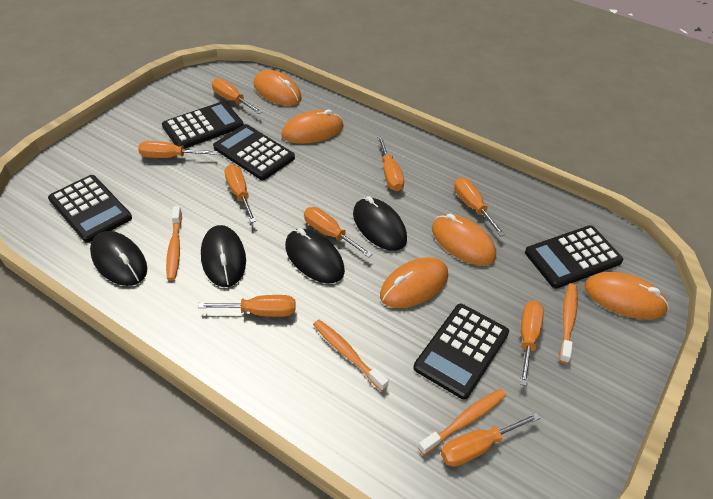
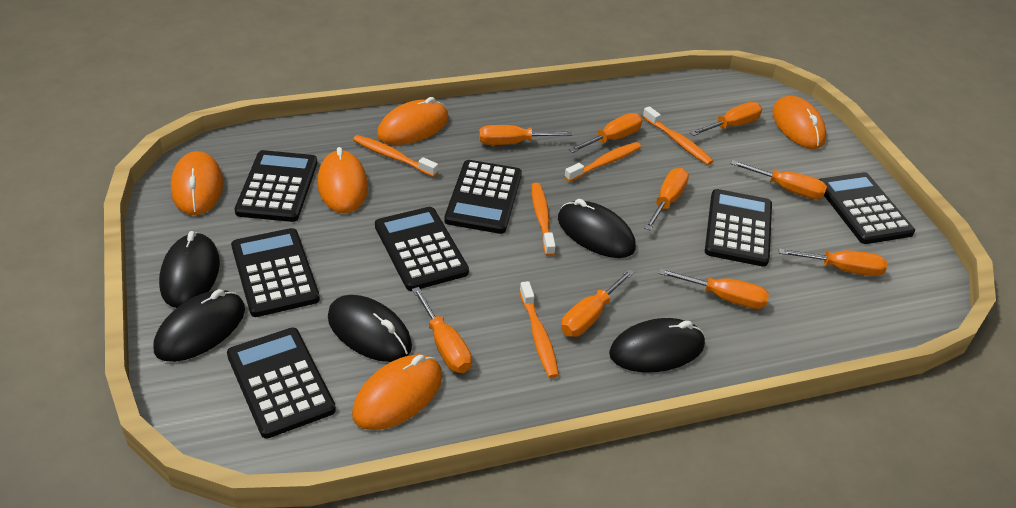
black calculator: [48,175,132,243] [162,101,244,149] [213,124,295,180] [414,304,509,400] [525,225,623,288] = 5 -> [227,327,336,438] [231,228,320,317] [235,150,317,222] [375,207,469,291] [444,160,522,234] [705,189,772,267] [819,172,915,244] = 7
black mouse: [90,231,147,286] [201,225,246,287] [285,228,345,283] [353,196,407,251] = 4 -> [154,289,245,362] [159,231,220,308] [328,295,412,362] [558,199,636,258] [609,318,705,373] = 5
orange toothbrush: [166,206,182,280] [313,320,389,391] [418,389,506,455] [559,283,578,363] = 4 -> [353,135,438,177] [519,281,559,378] [532,183,556,256] [564,142,641,182] [643,106,713,165] = 5

